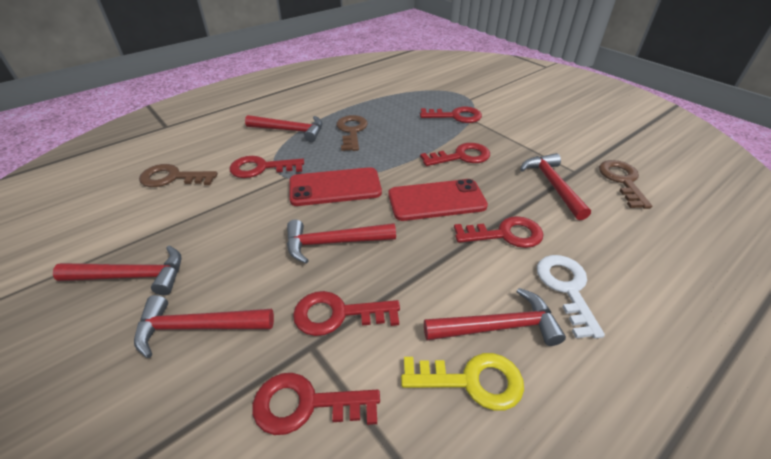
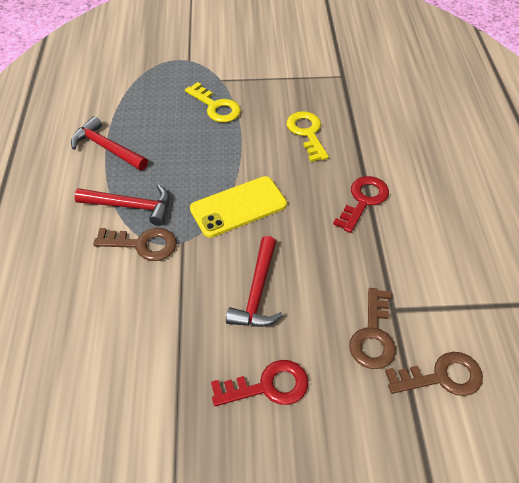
red hammer: [53,246,181,295] [134,295,274,358] [245,115,323,142] [287,220,396,264] [424,288,566,346] [520,153,591,220] = 6 -> [71,116,148,171] [75,185,170,226] [226,236,283,327] = 3
red key: [229,156,304,178] [252,373,380,435] [293,291,400,336] [420,106,482,123] [420,143,490,166] [454,216,544,248] = 6 -> [211,360,309,406] [333,176,389,233] = 2
red phone: [289,167,382,206] [388,179,488,221] = 2 -> none = 0
white key: [537,255,605,339] = 1 -> none = 0
yellow key: [401,353,524,410] = 1 -> [185,82,241,122] [286,111,329,162] = 2
yellow phone: none = 0 -> [190,176,287,238] = 1

